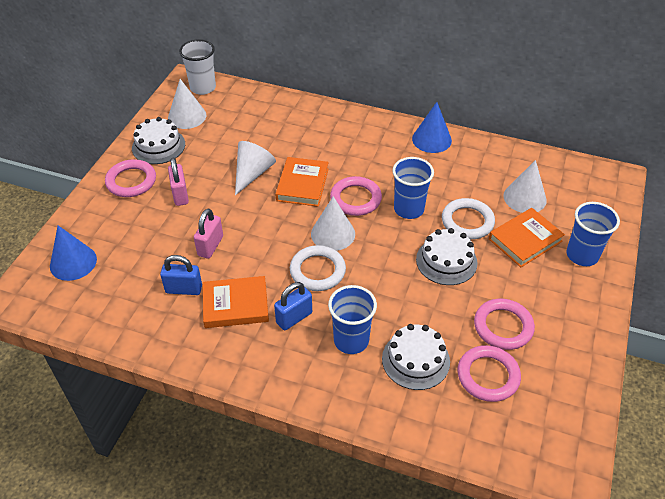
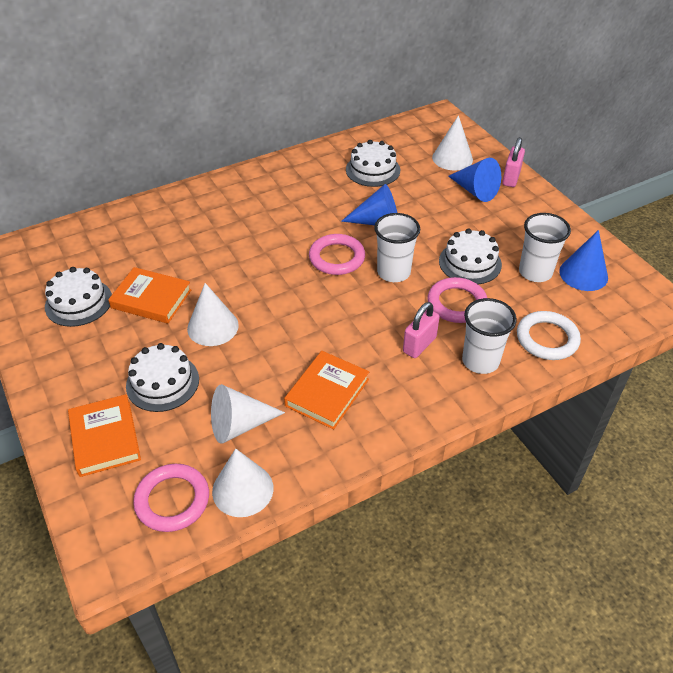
blue cone: [50,225,97,281] [412,102,452,153] = 2 -> [341,184,397,225] [448,158,501,202] [559,230,608,291] = 3
blue cup: [328,285,377,354] [392,157,434,219] [566,202,620,266] = 3 -> none = 0
blue padlock: [160,255,202,295] [274,282,312,330] = 2 -> none = 0
pink ring: [105,159,156,197] [330,176,382,216] [457,345,521,402] [474,299,535,350] = 4 -> [133,464,209,532] [309,234,365,275] [428,277,487,323] = 3
white cake: [132,117,185,164] [382,324,450,390] [416,228,477,285] = 3 -> [45,267,112,327] [126,343,199,412] [346,140,400,187] [439,228,502,284] = 4
white cup: [179,39,216,95] = 1 -> [374,213,420,282] [462,298,517,374] [519,213,571,282] = 3
white ring: [290,245,346,291] [442,198,495,239] = 2 -> [517,311,581,360] = 1

